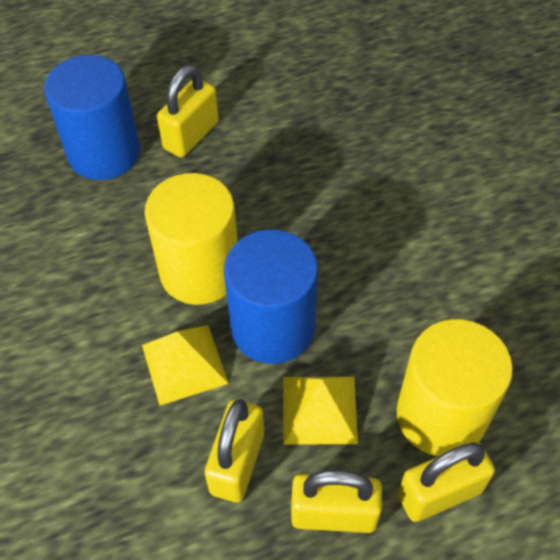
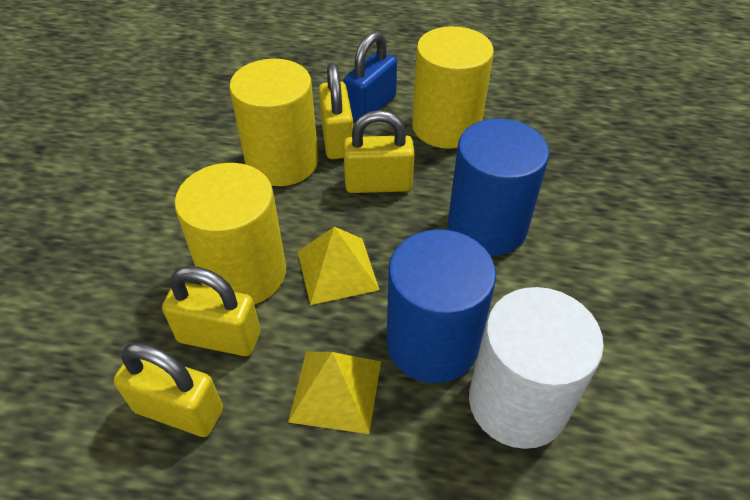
blue padlock: none = 0 -> [344,31,397,121] = 1
white cylinder: none = 0 -> [469,287,604,449] = 1
yellow cylinder: [145,173,238,305] [397,319,513,456] = 2 -> [175,163,286,305] [229,59,319,186] [412,26,494,149] = 3

